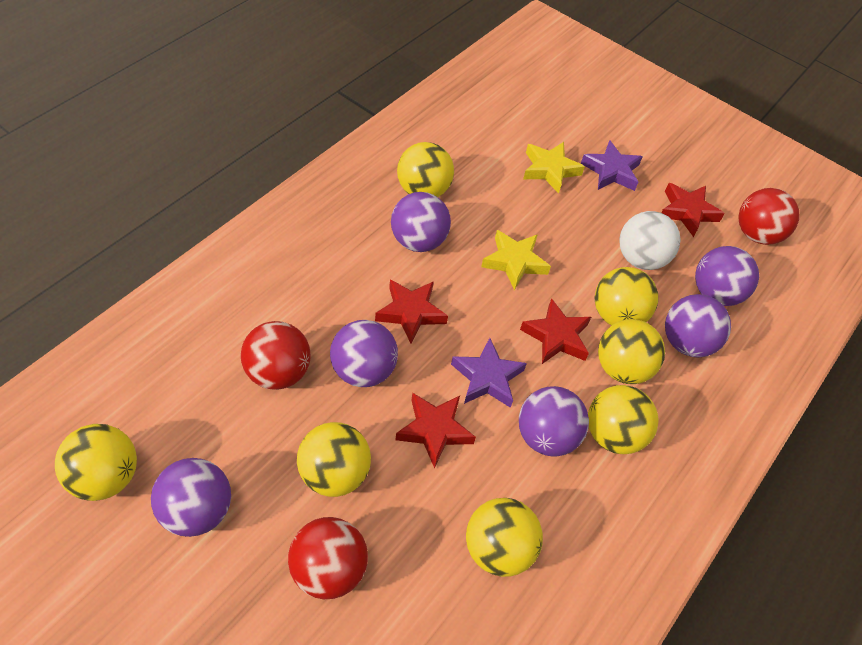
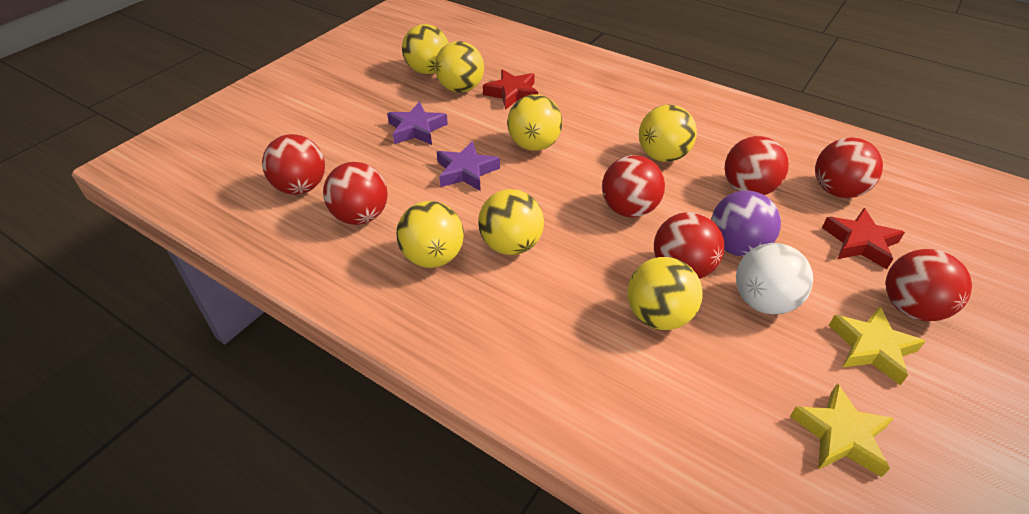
purple ball: [151,458,231,537] [330,320,398,387] [391,192,451,252] [519,386,589,457] [665,294,731,357] [695,246,759,306] = 6 -> [711,191,781,257] = 1
red ball: [241,321,310,390] [288,517,368,599] [738,188,800,245] = 3 -> [262,134,325,195] [323,162,388,225] [602,155,665,217] [654,212,725,279] [725,136,789,195] [815,137,883,198] [886,249,972,321] = 7
red star: [375,279,448,344] [395,393,476,469] [520,298,591,364] [661,183,725,237] = 4 -> [483,69,538,110] [822,208,905,269] = 2

